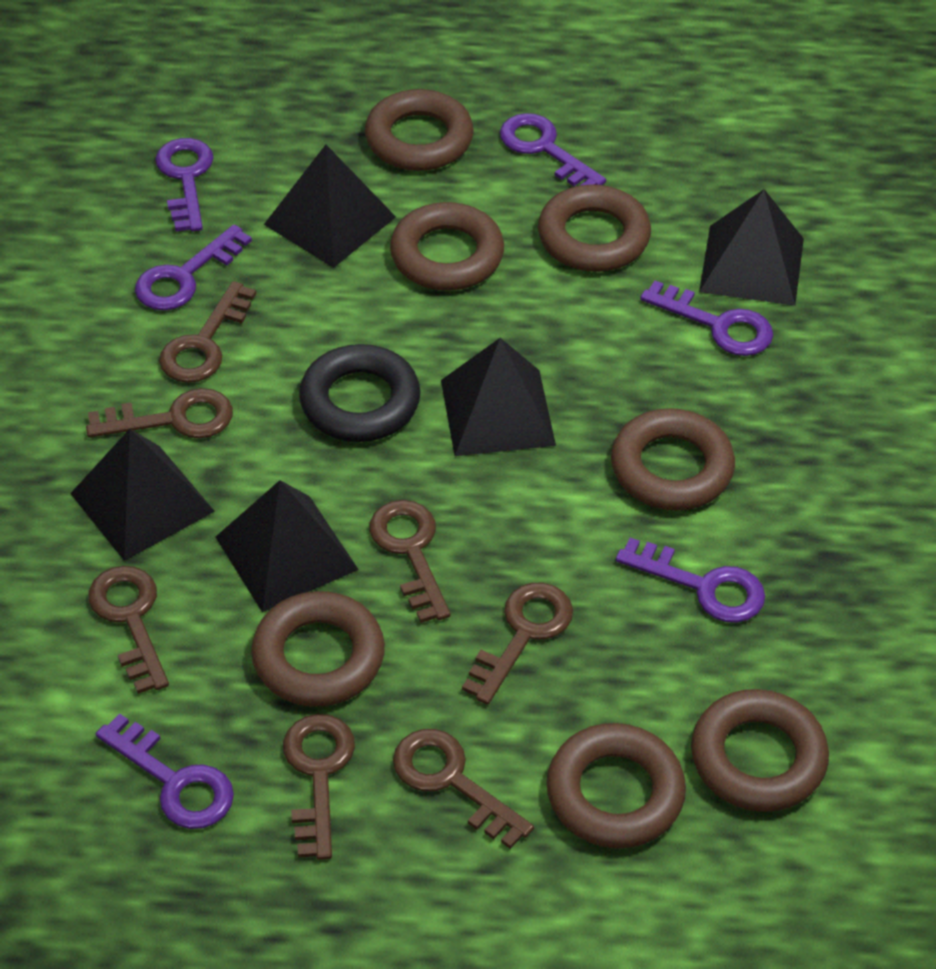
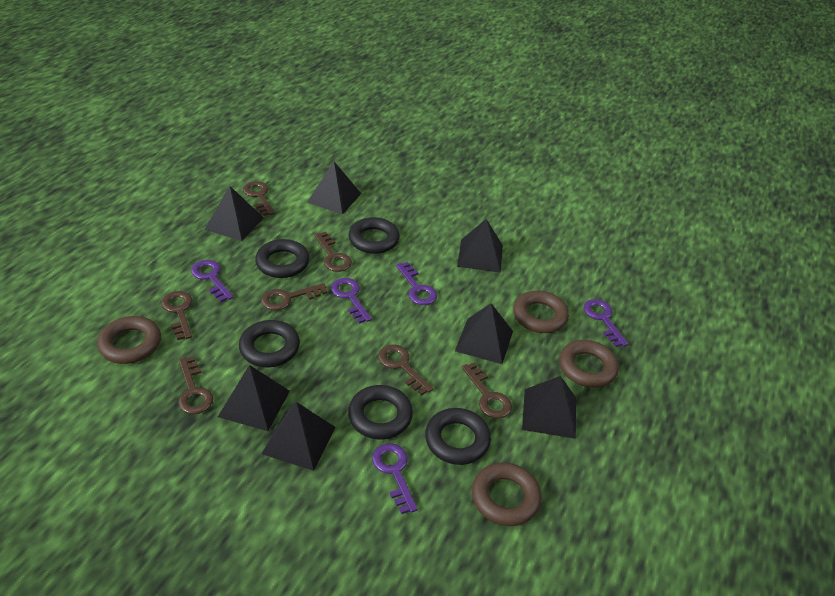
black pyramid: [70,429,215,561] [216,480,359,612] [264,145,396,268] [441,338,556,456] [699,189,804,306] = 5 -> [204,186,264,241] [218,365,290,431] [261,402,336,471] [307,162,361,215] [455,303,513,364] [457,219,503,273] [522,376,576,439] = 7
black ring: [299,344,421,442] = 1 -> [239,320,300,367] [255,239,309,278] [348,385,413,439] [349,217,400,254] [425,408,491,465] = 5
brown ring: [251,591,385,707] [365,89,474,171] [390,202,504,290] [538,184,651,272] [546,723,686,849] [611,408,735,511] [691,689,829,812] = 7 -> [97,316,161,364] [472,462,542,526] [513,291,569,333] [559,340,619,388] = 4
purple key: [96,714,234,829] [135,225,252,310] [155,138,213,231] [500,113,606,186] [616,537,765,623] [640,281,773,356] = 6 -> [191,260,234,302] [331,278,372,324] [372,443,418,514] [396,262,437,305] [583,299,628,347] = 5

